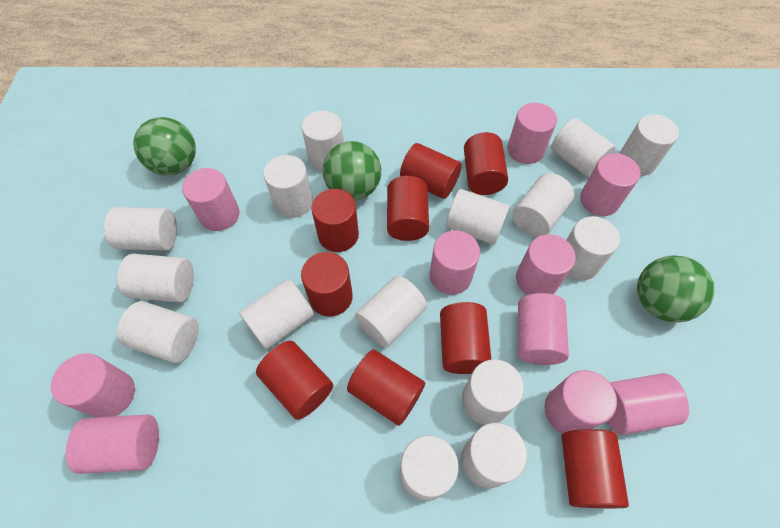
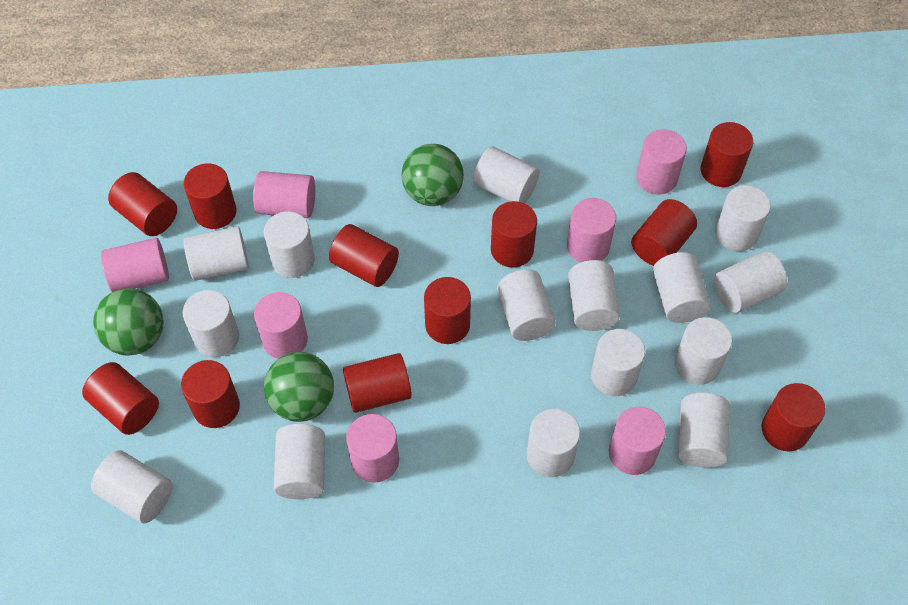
pink cylinder: [51,353,135,417] [66,414,159,474] [182,168,239,231] [430,230,480,295] [507,103,557,164] [516,234,576,295] [518,293,569,365] [544,370,617,433] [580,153,640,216] [607,373,689,435] = 10 -> [101,238,169,292] [253,171,315,218] [254,292,308,359] [346,414,399,483] [567,198,616,262] [609,407,666,475] [636,129,687,195] = 7
red cylinder: [256,341,333,420] [301,252,353,316] [311,189,359,252] [347,349,425,426] [387,176,429,241] [400,143,462,199] [440,302,491,374] [464,132,508,195] [561,429,629,508] = 9 -> [82,362,159,435] [108,172,177,236] [181,360,240,428] [184,163,237,229] [329,224,399,287] [343,353,412,413] [424,277,471,344] [491,201,537,267] [631,199,697,266] [701,122,753,187] [762,383,826,451] = 11

